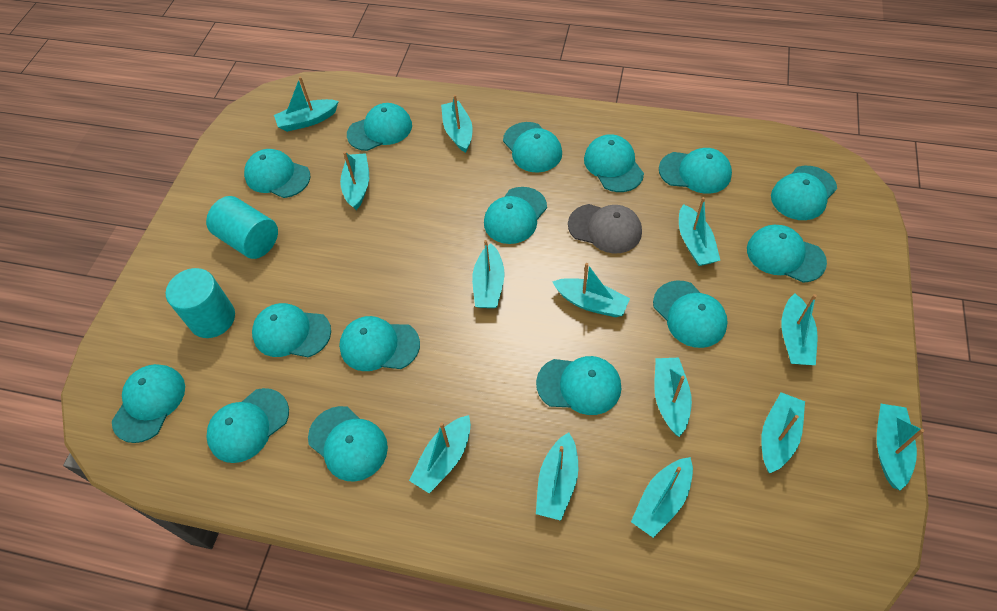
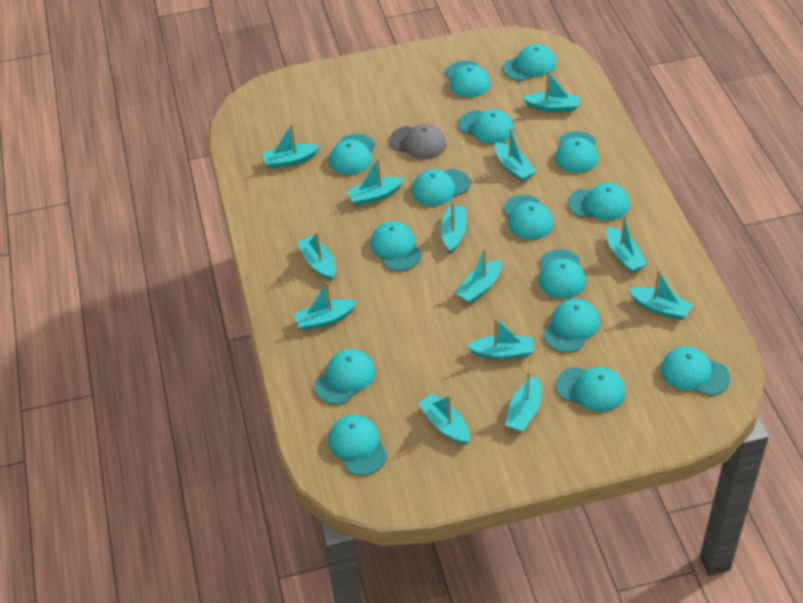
turquoise cylinder: [166,268,235,338] [206,196,278,259] = 2 -> none = 0

